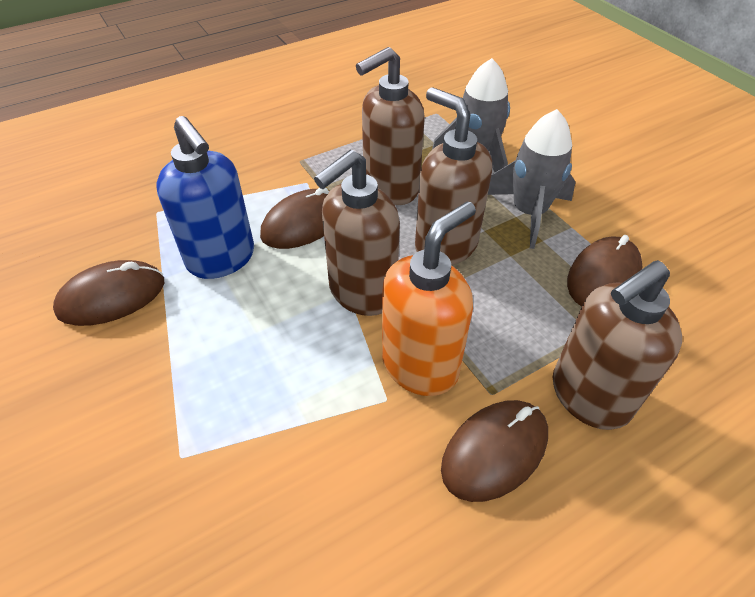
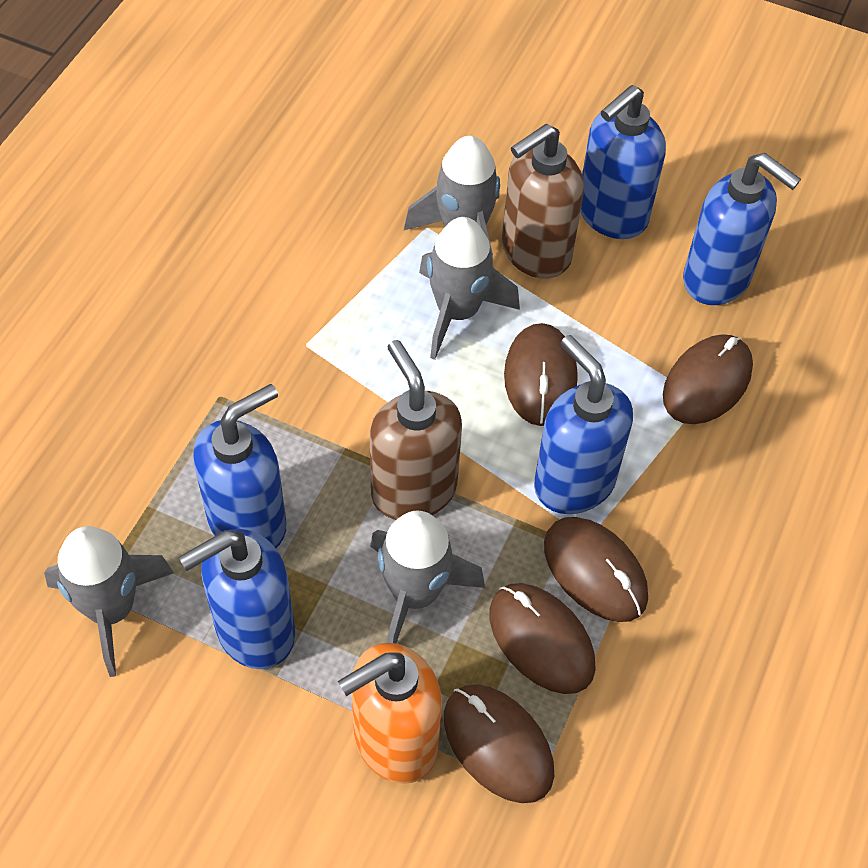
blue soap dispenser: [157,116,254,279] = 1 -> [179,529,295,669] [193,384,286,548] [534,335,633,514] [580,85,666,239] [683,153,801,305] = 5
brown mouse: [53,260,164,326] [260,188,330,249] [441,400,548,502] [567,235,642,307] = 4 -> [444,684,554,803] [489,583,596,694] [504,323,578,426] [544,517,648,622] [663,334,753,424] = 5
brown soap dispenser: [314,150,400,316] [356,47,424,205] [415,87,492,265] [553,260,682,430] = 4 -> [370,340,462,520] [502,124,584,279] = 2
grey rocket: [432,58,510,172] [488,109,576,249] = 2 -> [44,526,174,677] [370,510,485,644] [404,136,500,267] [419,217,520,360] = 4

